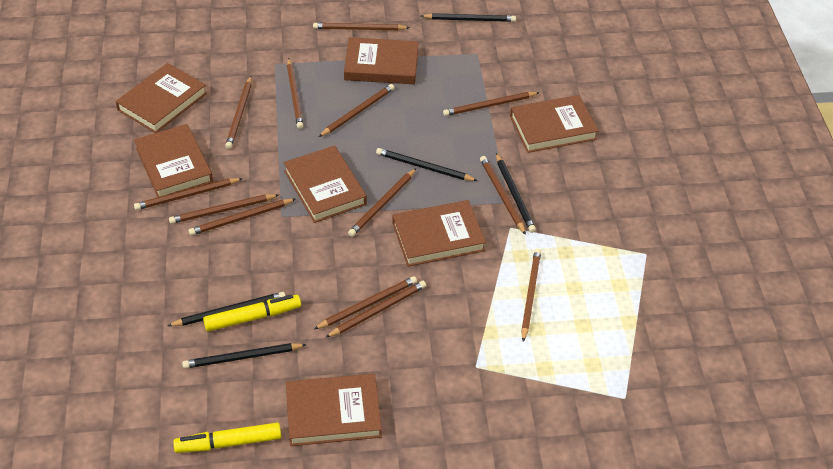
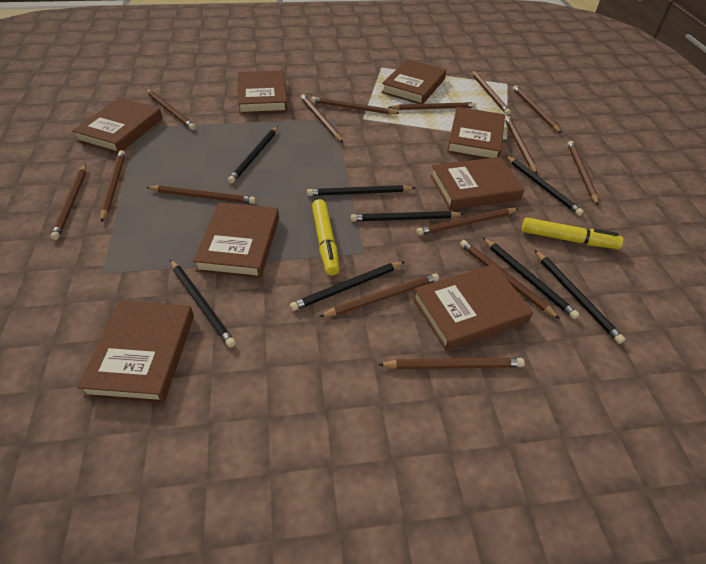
black pencil: [167,292,286,326] [182,343,307,369] [376,148,478,181] [421,13,516,22] [496,153,536,233] = 5 -> [170,259,236,348] [228,126,278,184] [290,261,405,311] [307,185,415,196] [351,211,464,222] [483,238,579,319] [505,155,584,216] [535,250,625,344] = 8
brown book: [116,63,207,133] [134,124,213,197] [283,145,367,223] [286,374,382,446] [344,37,418,84] [392,200,486,267] [510,95,599,153] = 7 -> [72,97,163,153] [77,300,194,403] [193,202,279,278] [238,70,287,114] [381,59,447,104] [413,264,533,351] [430,157,525,210] [447,107,505,159] = 8
brown pencil: [134,178,243,210] [169,194,278,224] [189,199,296,236] [225,76,252,149] [287,58,303,129] [313,23,410,30] [314,276,417,329] [319,84,395,137] [325,281,426,338] [348,168,416,237] [443,92,540,116] [480,156,526,235] [521,249,541,342] = 13 -> [50,164,86,240] [100,150,125,222] [146,89,196,130] [146,185,256,204] [300,94,343,143] [311,97,400,115] [319,274,439,317] [378,358,525,369] [388,102,476,110] [416,208,519,235] [460,240,560,319] [472,71,511,115] [505,116,537,174] [513,85,561,133] [567,141,599,205] = 15

